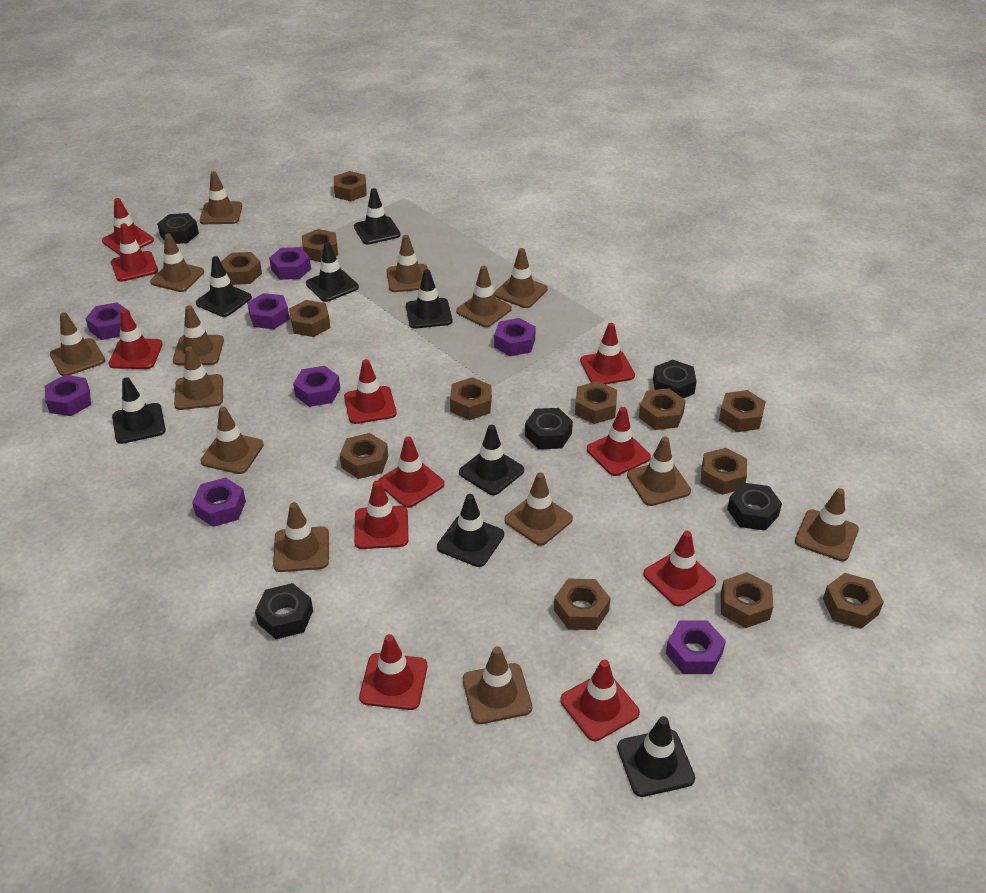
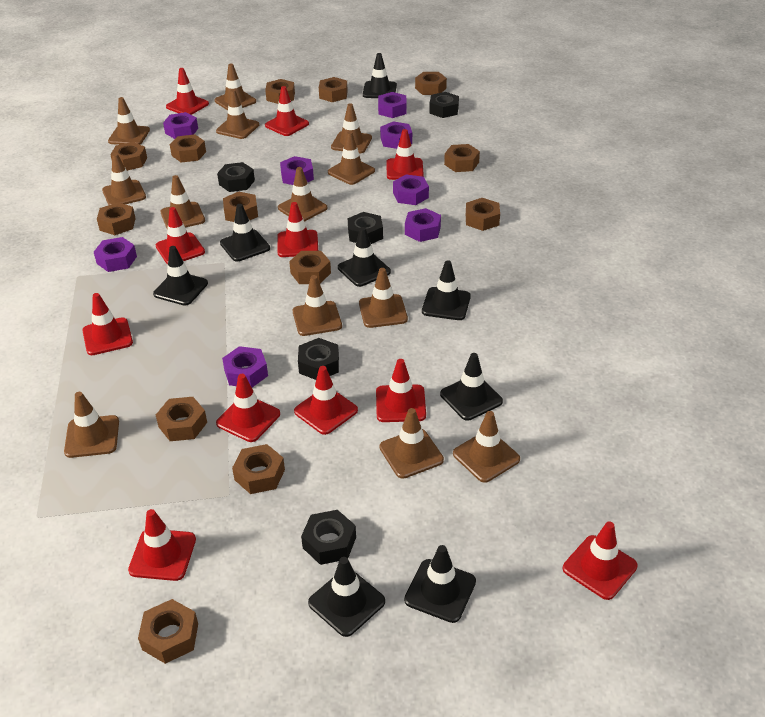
brown traffic cone: [50,312,105,376] [150,233,204,292] [173,305,224,365] [174,347,223,410] [200,171,242,224] [201,407,264,474] [273,502,329,572] [386,235,428,292] [456,266,512,327] [463,646,532,724] [494,248,548,308] [504,472,573,546] [627,437,691,506] [795,488,859,561] = 14 -> [64,392,119,458] [102,153,146,205] [108,97,150,145] [160,175,205,229] [214,64,256,110] [216,89,259,139] [278,167,327,222] [293,275,342,336] [328,131,375,185] [331,103,372,153] [359,268,408,328] [380,408,444,479] [453,411,520,483] = 13

